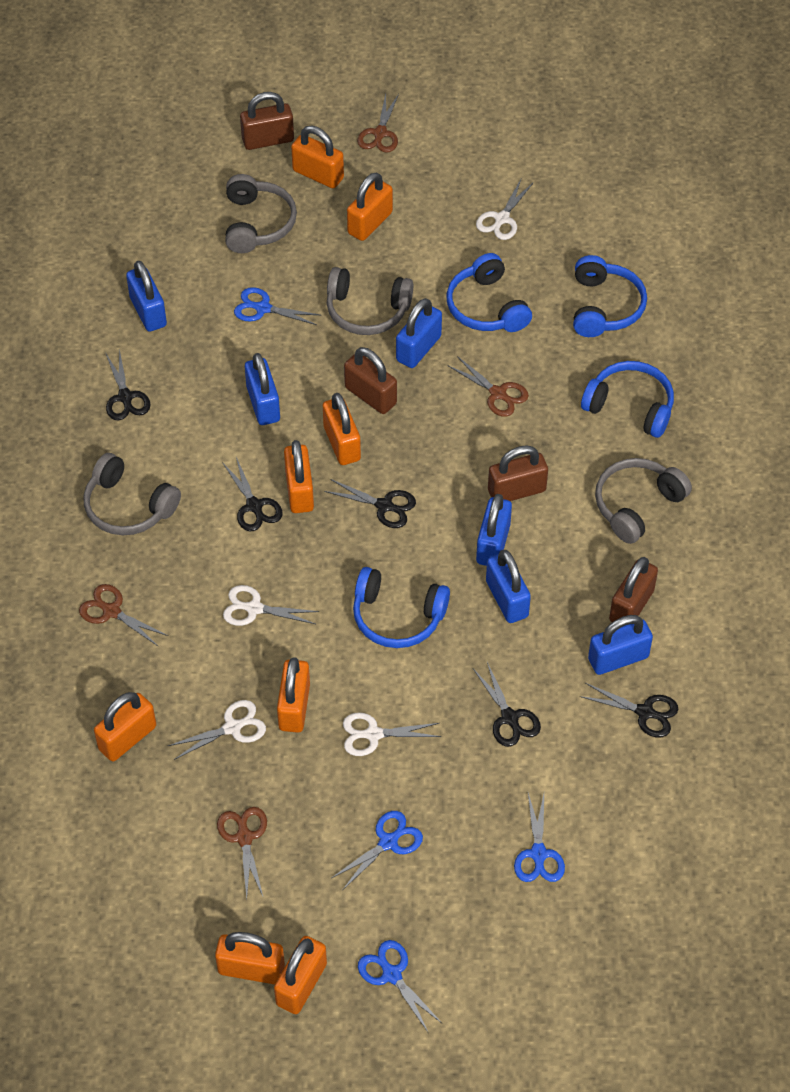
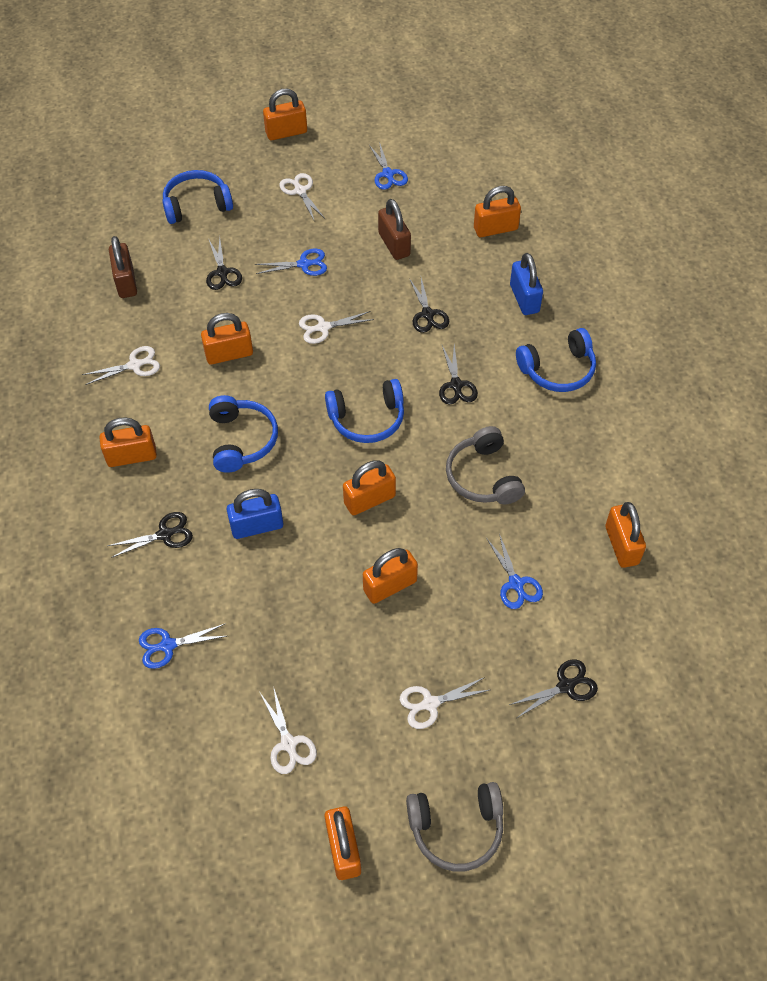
blue padlock: [126,261,167,332] [245,353,280,425] [396,298,442,368] [476,494,512,566] [486,550,531,623] [588,615,653,675] = 6 -> [226,489,283,539] [510,253,543,315] = 2
brown padlock: [240,92,294,150] [344,347,397,414] [488,445,548,501] [609,557,658,622] = 4 -> [109,236,137,298] [378,199,411,260] = 2
brown scissors: [79,584,168,647] [217,807,267,899] [357,94,399,153] [448,356,529,417] = 4 -> none = 0
grey headphones: [84,453,181,535] [225,174,297,253] [327,267,413,335] [595,458,692,544] = 4 -> [406,782,503,872] [446,426,525,504] = 2
white scissors: [168,700,266,760] [223,585,319,626] [343,712,441,756] [476,179,534,240] = 4 -> [82,346,160,385] [260,686,317,774] [280,173,324,222] [299,311,374,344] [400,677,489,729] = 5

